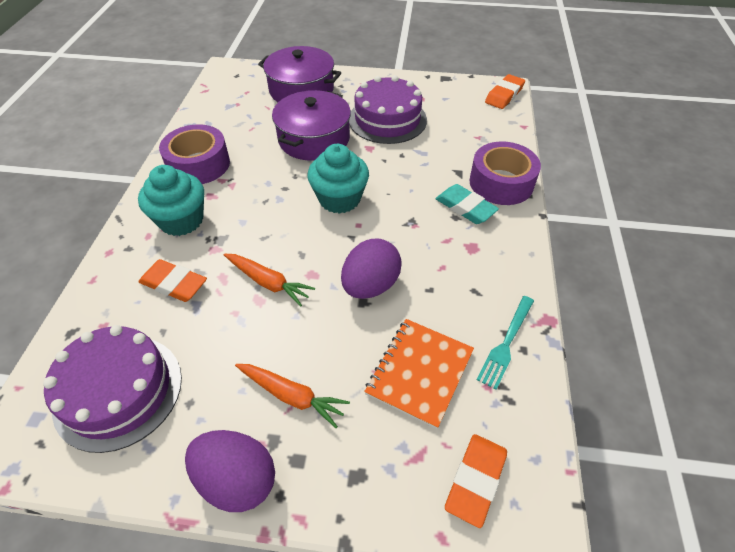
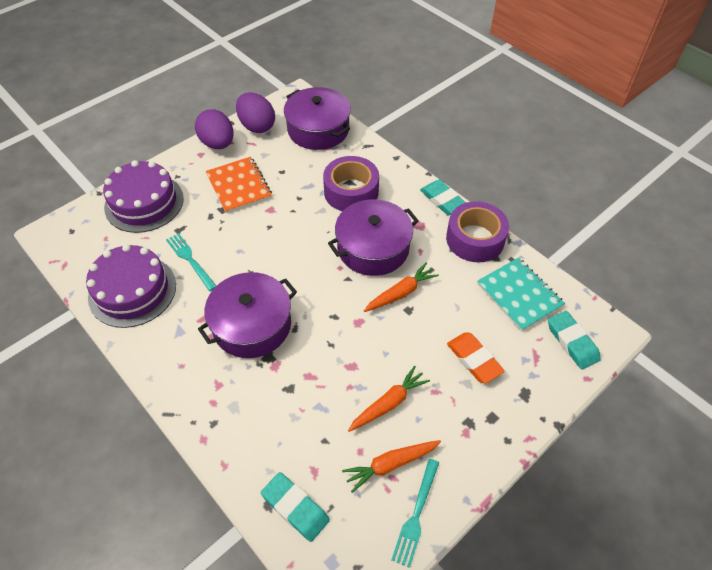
orange carrot: [224,254,315,307] [235,364,350,428] = 2 -> [342,440,441,493] [348,366,430,432] [364,263,439,312] = 3
orange eraser: [138,259,207,302] [445,434,507,528] [485,74,525,109] = 3 -> [447,332,505,383] = 1
purple pot: [258,46,341,102] [272,90,351,161] = 2 -> [198,272,297,358] [284,87,351,150] [328,199,419,276] = 3
turquoise cupcake: [138,165,204,236] [307,144,369,214] = 2 -> none = 0
turquoise eraser: [436,184,499,224] = 1 -> [261,472,330,542] [420,180,466,215] [548,311,601,370] = 3
turquoise fork: [477,296,534,390] = 1 -> [166,233,216,291] [391,459,439,568] = 2
turquoise notebook: none = 0 -> [477,257,565,331] = 1

